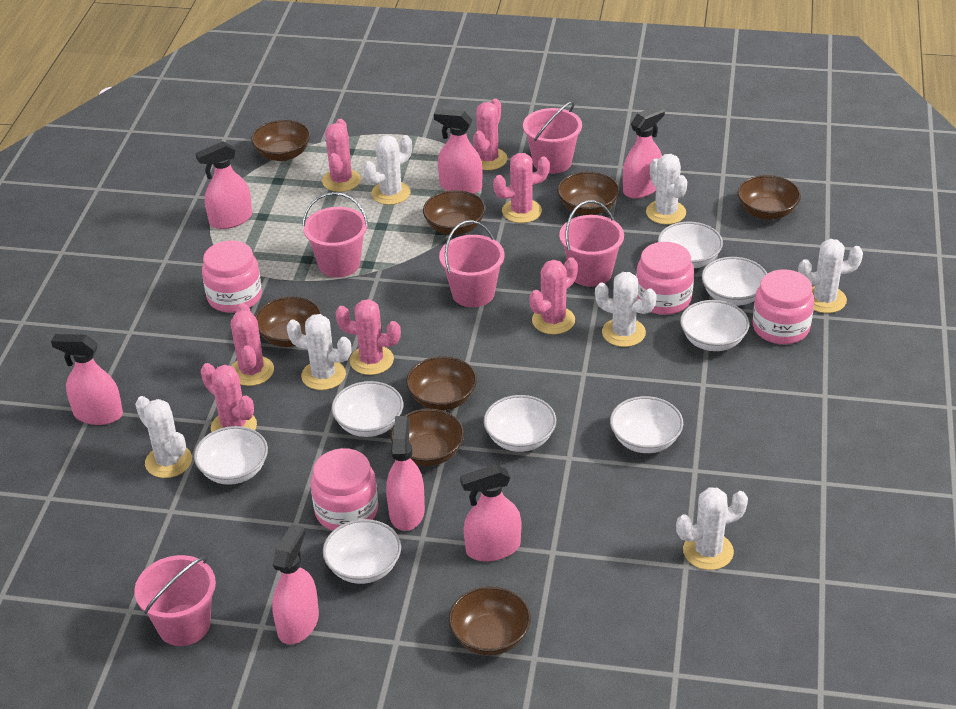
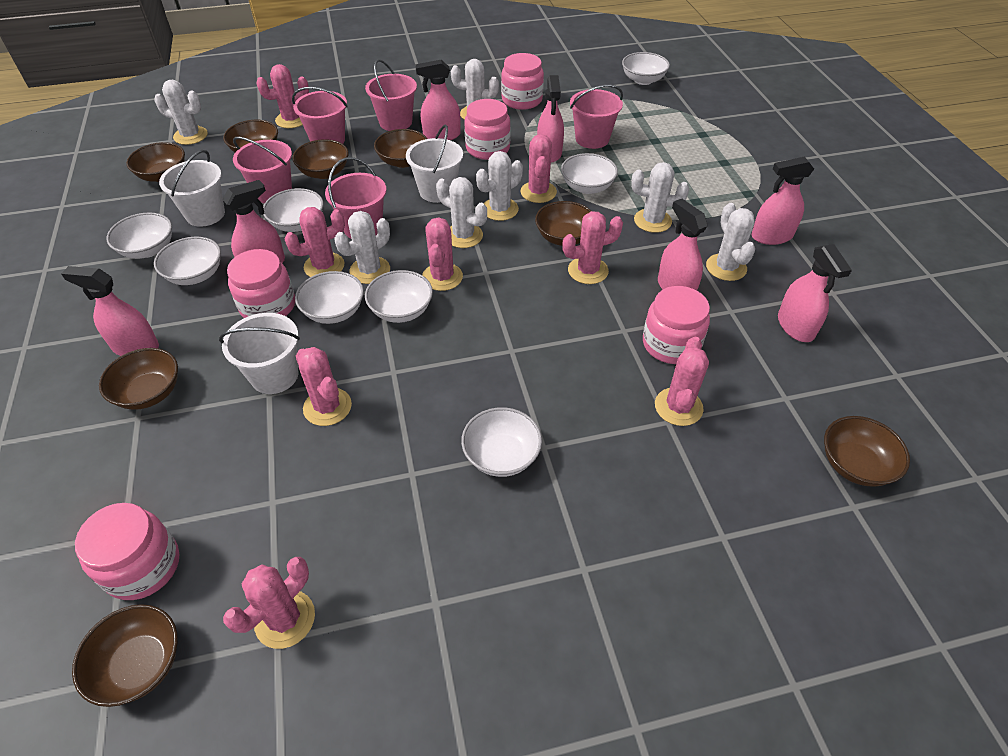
pink cactus: [201,363,257,432] [231,303,274,386] [322,119,361,192] [335,299,401,375] [473,99,508,170] [493,153,550,223] [529,257,578,334] = 7 -> [223,557,315,649] [256,64,309,128] [285,207,345,277] [296,347,352,426] [422,217,463,291] [520,134,557,203] [562,211,623,284] [655,337,709,426] = 8
pink jar: [202,240,262,313] [311,448,378,531] [636,242,694,315] [753,269,814,344] = 4 -> [75,503,179,600] [227,249,295,318] [464,99,511,160] [501,53,544,110] [643,286,710,364] = 5
white bucket: none = 0 -> [159,150,225,227] [219,313,300,394] [406,125,463,203] = 3

